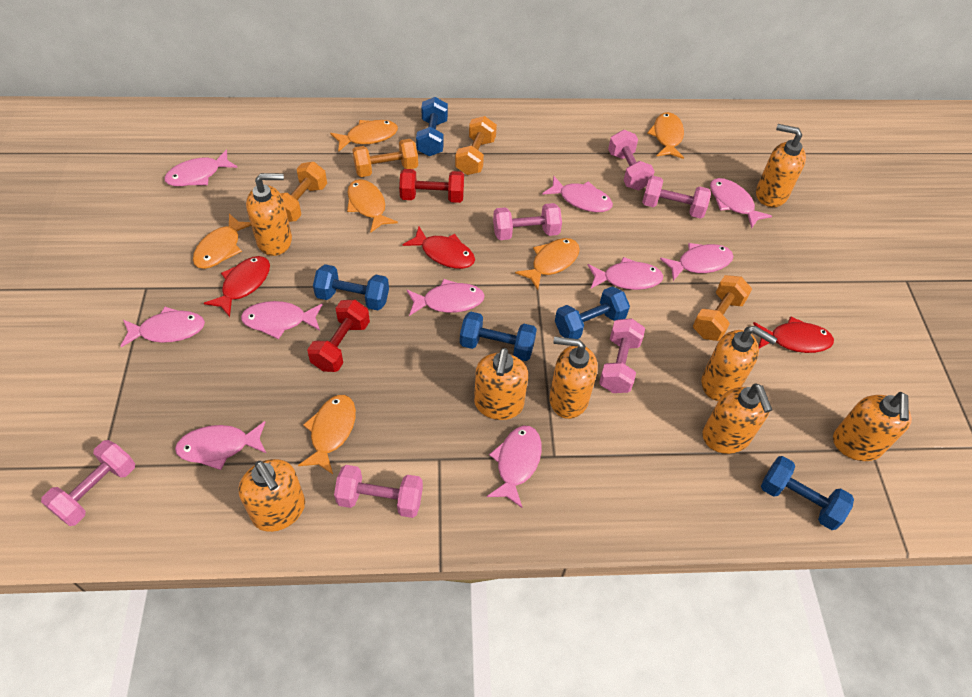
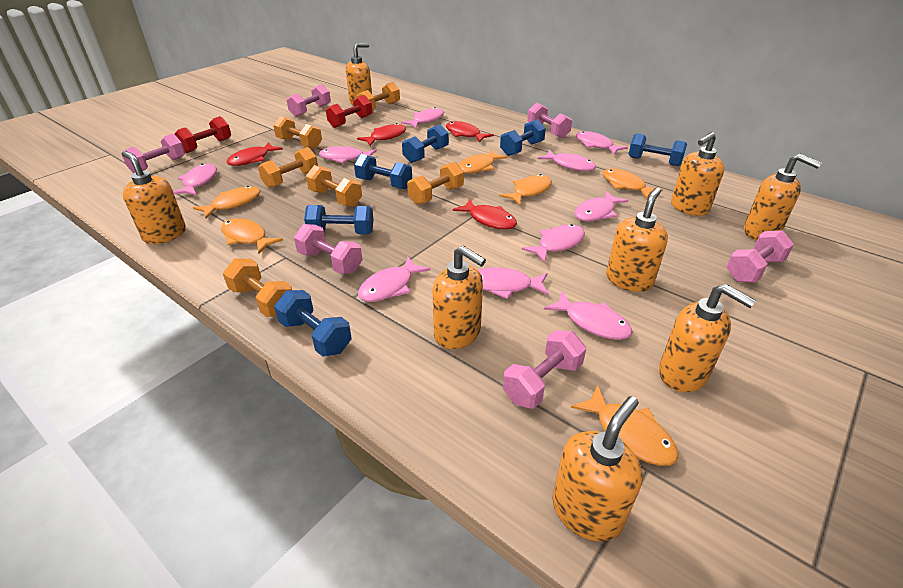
blue dumbbell: [313,264,389,310] [416,97,448,156] [460,312,537,361] [555,286,630,339] [761,456,854,530] = 5 -> [274,290,351,356] [304,205,374,234] [354,154,412,189] [402,124,449,163] [500,119,546,156] [629,133,687,166] = 6
orange dumbbell: [280,162,327,222] [353,139,418,177] [455,116,497,175] [693,275,752,341] = 4 -> [223,258,292,317] [258,147,318,188] [273,116,322,149] [306,165,362,207] [357,82,400,110] [407,162,464,205] = 6
red fish: [204,256,270,317] [403,226,475,269] [753,316,834,353] = 3 -> [227,142,283,166] [357,123,406,146] [446,121,494,142] [453,199,517,230] = 4

